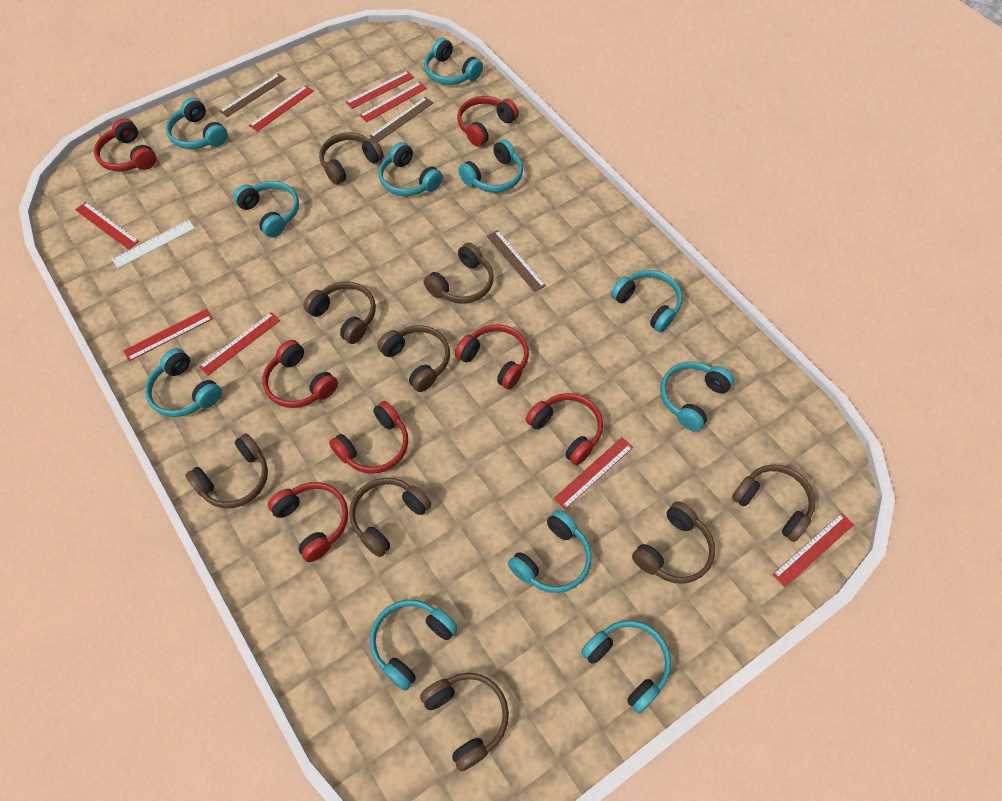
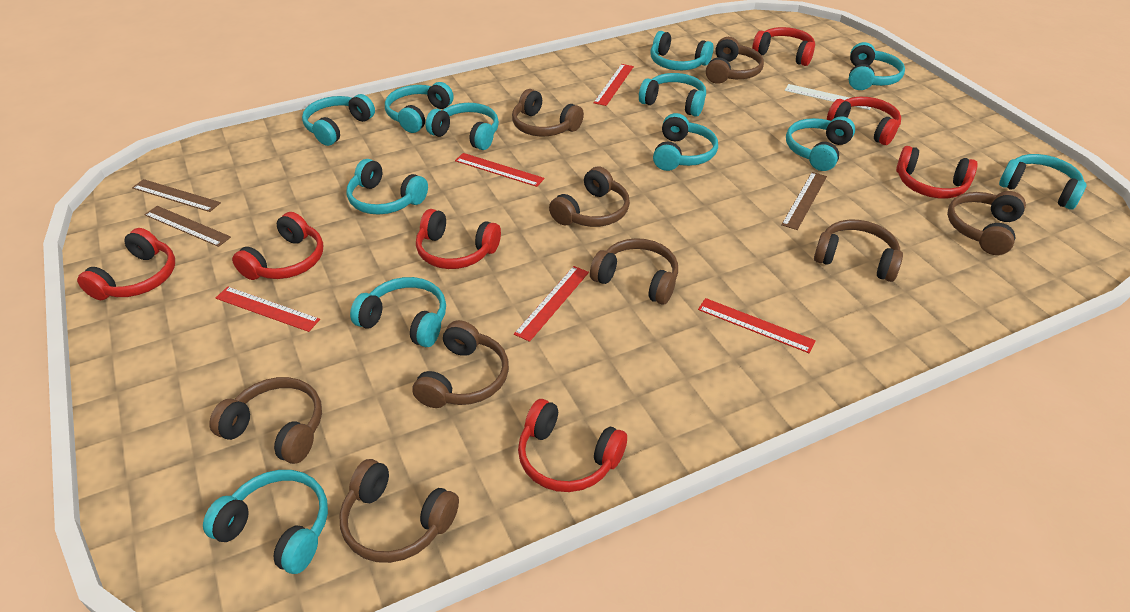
red ruler: [75,202,139,250] [123,309,213,361] [199,312,280,375] [249,85,314,132] [346,71,414,109] [359,82,427,122] [554,437,633,509] [772,513,854,587] = 8 -> [216,287,320,332] [455,153,545,187] [514,266,589,342] [594,64,634,106] [698,298,816,353] = 5
turquoise headphones: [145,348,222,417] [166,98,228,149] [233,181,299,238] [370,600,458,691] [379,142,443,196] [424,38,483,85] [458,139,523,193] [508,510,592,593] [581,620,671,714] [611,270,682,332] [660,362,734,432] = 11 -> [203,470,328,574] [302,94,375,146] [347,159,428,215] [350,277,446,347] [385,82,454,133] [426,103,499,150] [639,73,706,117] [651,31,714,70] [653,113,718,171] [786,116,855,171] [849,42,905,90] [999,154,1087,210] = 12

